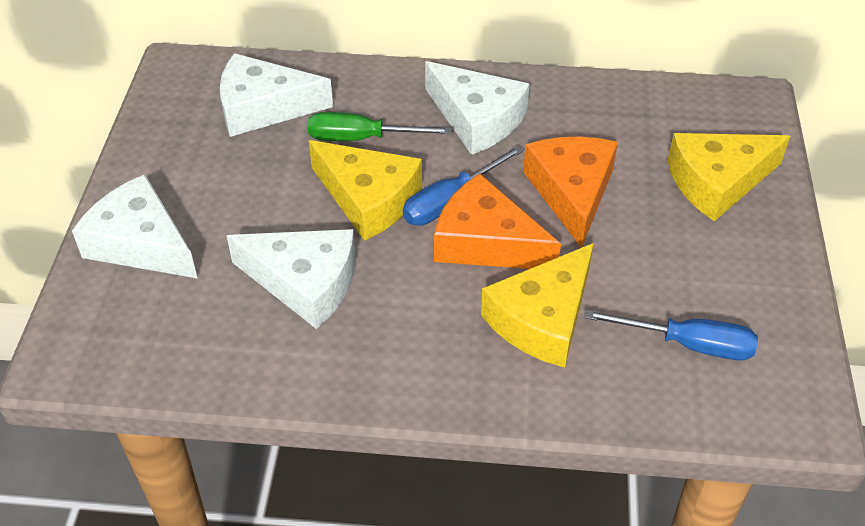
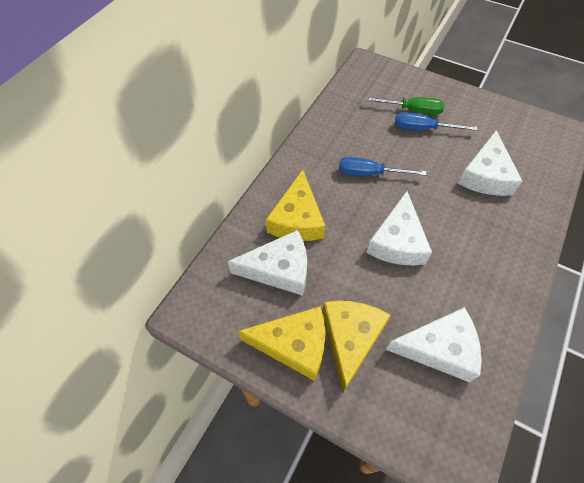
orange cheese: [434,174,561,269] [523,137,618,248] = 2 -> none = 0

